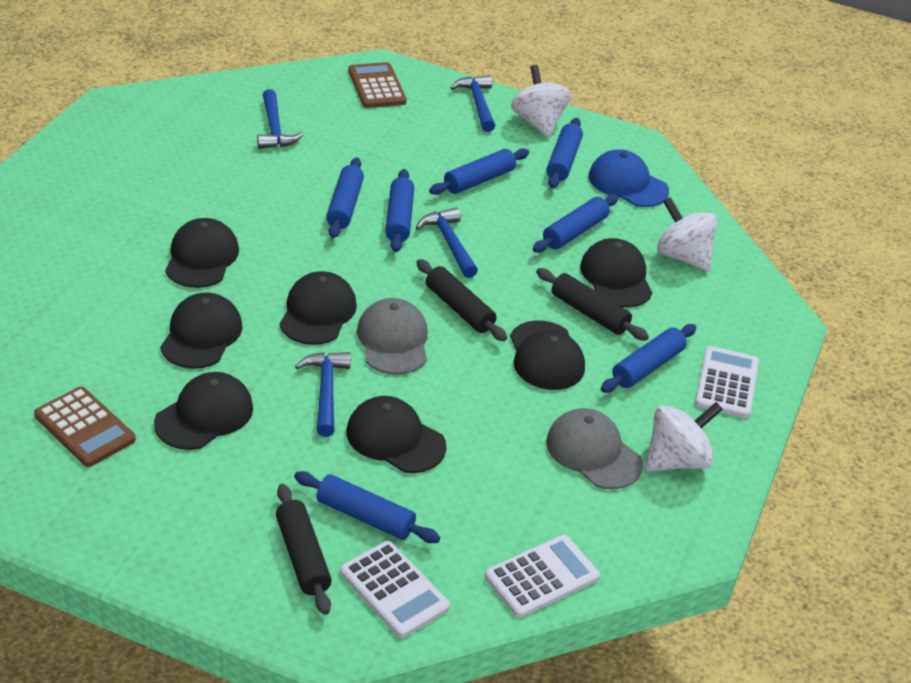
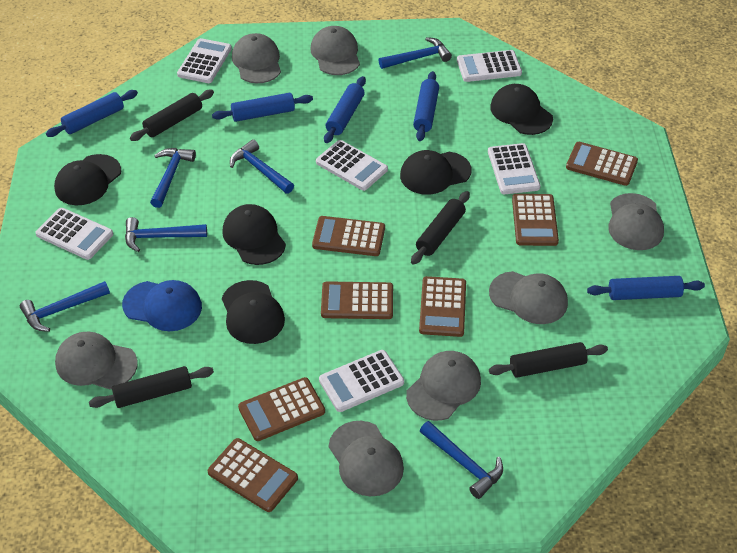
black cap: [154,372,253,450] [160,293,242,369] [165,218,239,288] [279,271,357,345] [346,396,447,473] [510,320,585,390] [580,238,652,308] = 7 -> [54,154,121,205] [222,280,285,344] [223,204,286,265] [400,150,471,195] [490,84,553,135] = 5
black rolling pin: [276,484,332,615] [416,259,507,341] [536,268,649,341] = 3 -> [89,366,214,408] [130,90,214,141] [411,191,470,265] [489,342,608,378] = 4
blue hammer: [257,89,303,149] [295,352,351,437] [416,207,478,278] [450,75,495,132] = 4 -> [20,281,110,332] [125,217,207,252] [150,148,196,208] [230,139,294,194] [379,37,452,69] [420,421,503,499] = 6
blue rolling pin: [294,471,440,543] [326,158,364,238] [385,169,414,252] [429,148,529,195] [533,194,619,253] [546,118,583,188] [601,324,696,393] = 7 -> [46,90,138,137] [212,93,313,122] [324,76,366,143] [413,71,439,141] [587,276,705,300] = 5
brown calculator: [34,387,136,467] [348,62,407,108] = 2 -> [208,438,298,512] [238,377,325,441] [312,216,385,256] [321,281,393,319] [419,276,466,337] [512,194,559,246] [566,142,638,186] = 7
grey cap: [357,298,428,375] [546,408,643,489] = 2 -> [55,332,138,389] [232,33,281,83] [311,26,360,75] [329,421,404,496] [406,351,481,421] [489,271,568,324] [608,193,664,250] = 7
white calculator: [340,541,450,638] [485,535,600,618] [695,346,759,418] = 3 -> [35,208,113,260] [177,38,232,83] [316,140,388,191] [319,350,404,412] [457,50,522,82] [488,143,540,194] = 6
white spinning top: [511,65,571,138] [645,402,723,472] [657,197,718,272] = 3 -> none = 0

